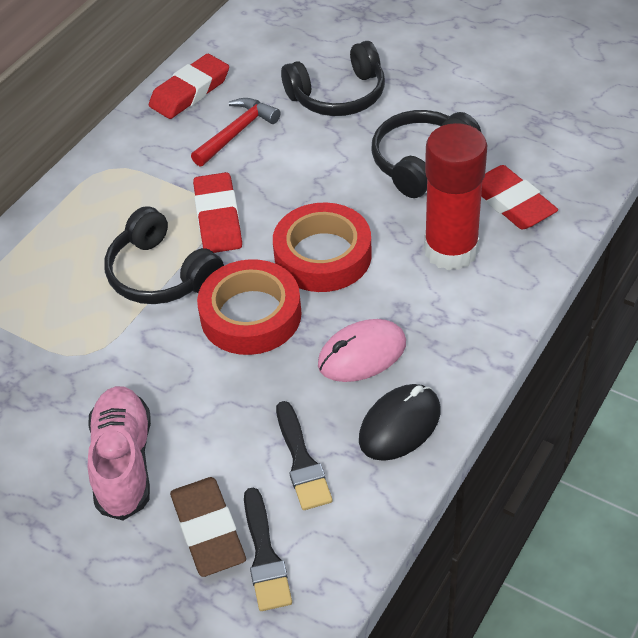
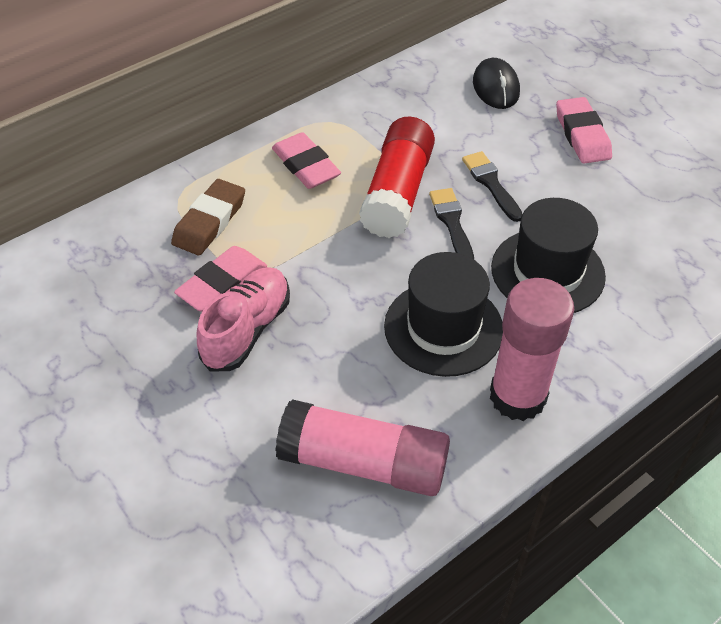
black hat: none = 0 -> [384,252,503,377] [491,198,606,313] = 2
black headphones: [104,206,224,304] [281,41,385,116] [372,110,481,198] = 3 -> none = 0
pink eraser: none = 0 -> [174,246,267,312] [272,132,341,189] [556,97,612,164] = 3
pink glue stick: none = 0 -> [275,399,450,496] [490,278,574,421] = 2
pink mouse: [318,319,406,382] = 1 -> none = 0
red eraser: [149,54,229,119] [193,172,242,253] [481,165,558,230] = 3 -> none = 0
red hammer: [191,98,281,167] = 1 -> none = 0
red tape: [197,259,302,355] [273,202,372,292] = 2 -> none = 0

